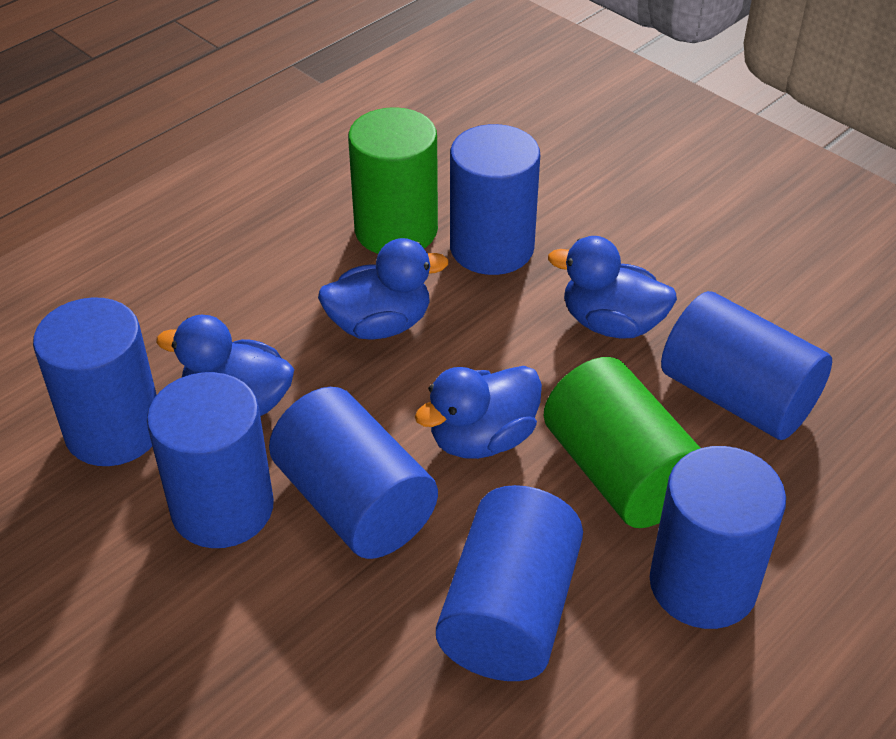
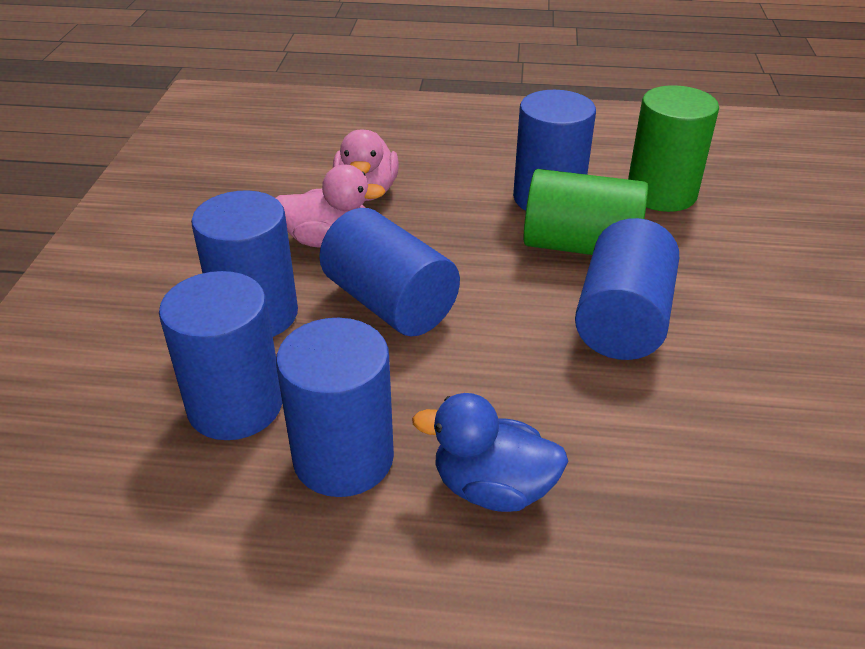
blue cylinder: [33,297,157,466] [147,372,274,548] [269,387,438,559] [436,485,583,681] [450,124,540,275] [650,446,786,629] [661,291,832,440] = 7 -> [159,271,282,440] [191,190,298,337] [276,318,394,497] [319,208,460,337] [513,90,596,211] [575,218,679,360] = 6
blue duck: [156,315,294,416] [318,238,449,340] [415,366,542,459] [548,236,677,339] = 4 -> [412,393,568,512] = 1
pink duck: none = 0 -> [276,165,386,248] [333,130,399,201] = 2

